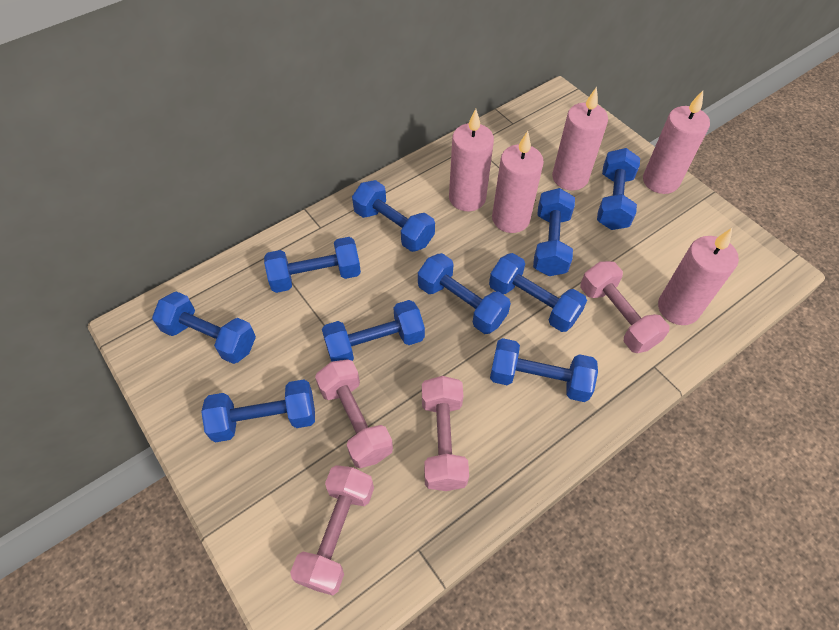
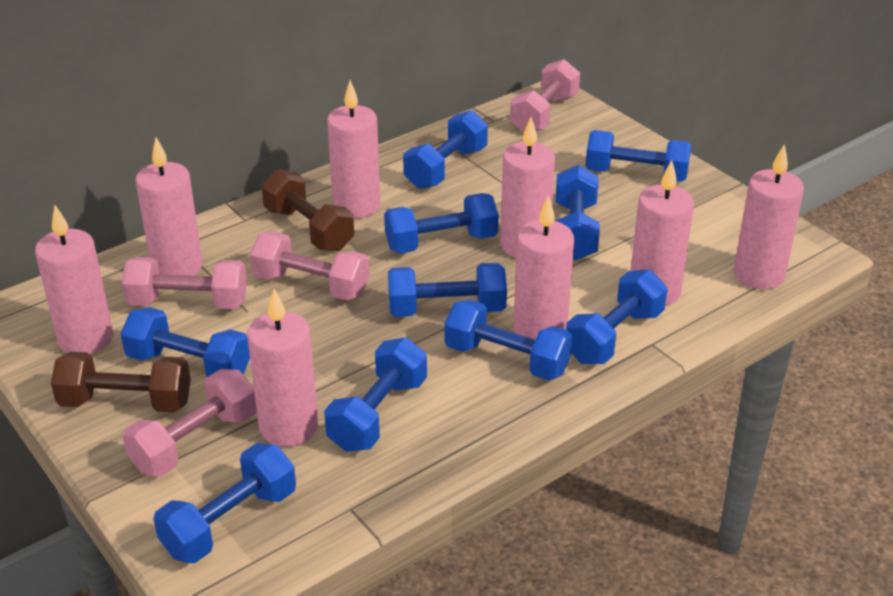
brown dumbbell: none = 0 -> [51,352,191,412] [262,169,354,252] = 2
pink candle: [449,109,494,211] [492,131,544,233] [552,87,608,190] [643,91,710,194] [658,228,739,325] = 5 -> [35,205,113,354] [136,138,203,276] [247,289,318,446] [327,80,380,218] [500,117,555,258] [513,196,574,340] [631,160,694,306] [734,144,804,290] = 8

